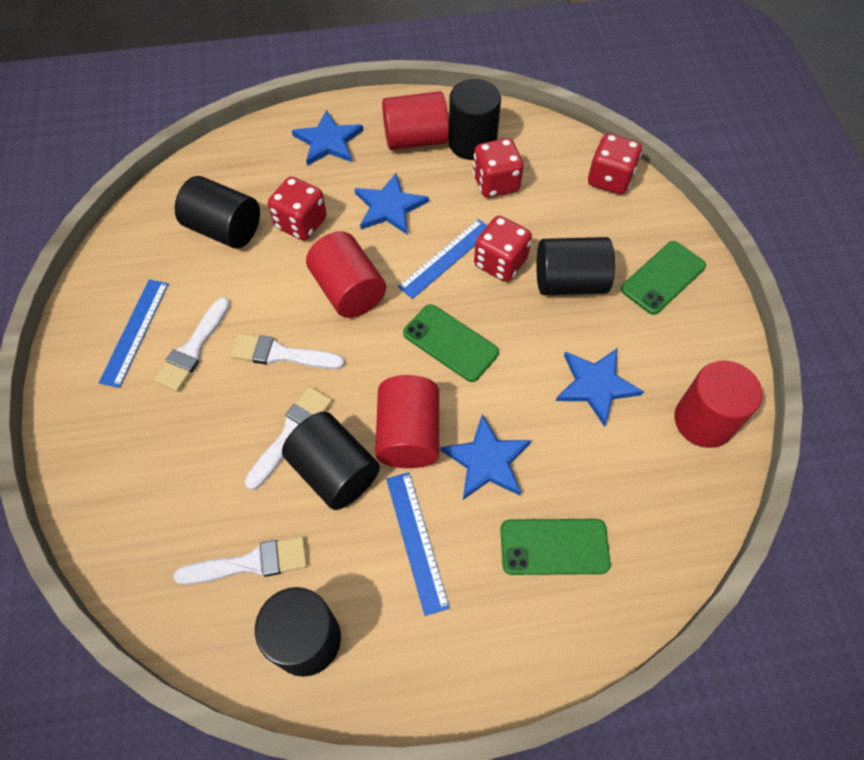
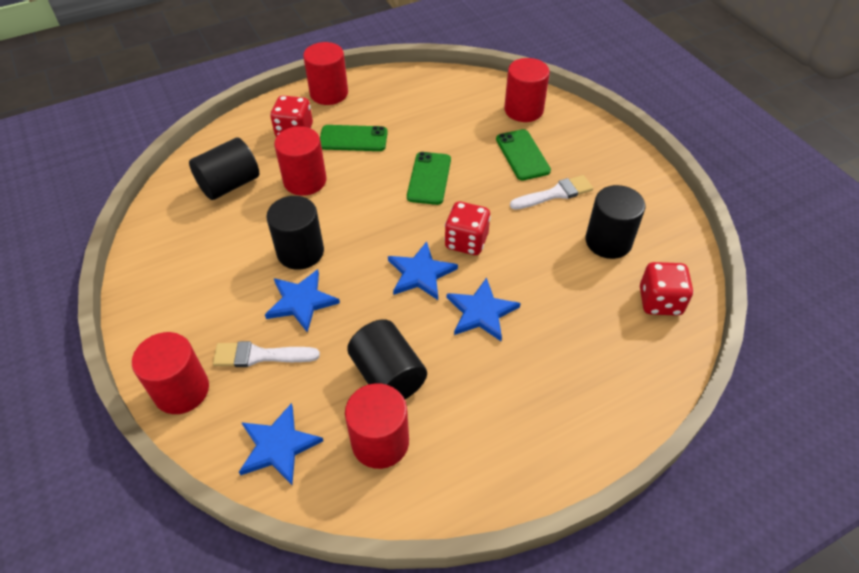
black cylinder: [175,176,260,249] [255,587,341,677] [282,412,380,510] [448,79,501,160] [537,237,615,295] = 5 -> [189,137,259,200] [266,196,324,270] [347,319,427,399] [585,185,645,259] = 4
blue ruler: [99,280,168,388] [386,472,450,616] [398,219,488,299] = 3 -> none = 0
red cylinder: [306,231,386,318] [375,375,439,468] [382,91,449,150] [675,360,762,448] = 4 -> [132,332,209,414] [274,126,327,196] [303,42,348,105] [345,383,409,469] [504,58,550,122] = 5
red dice: [268,177,327,240] [473,138,524,198] [474,216,532,282] [588,133,642,194] = 4 -> [270,96,313,137] [444,201,491,255] [640,262,693,316] = 3
white brush: [154,297,230,392] [174,536,307,585] [230,333,345,369] [245,387,332,490] = 4 -> [213,341,320,367] [510,175,593,210] = 2

